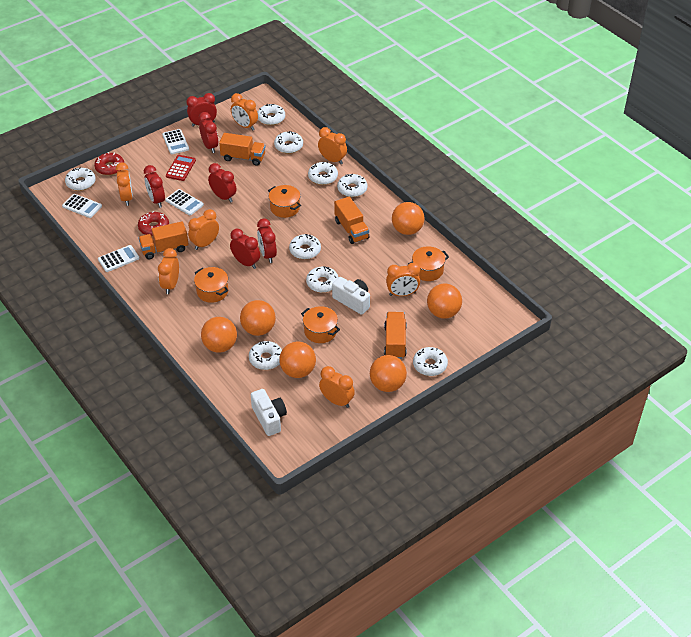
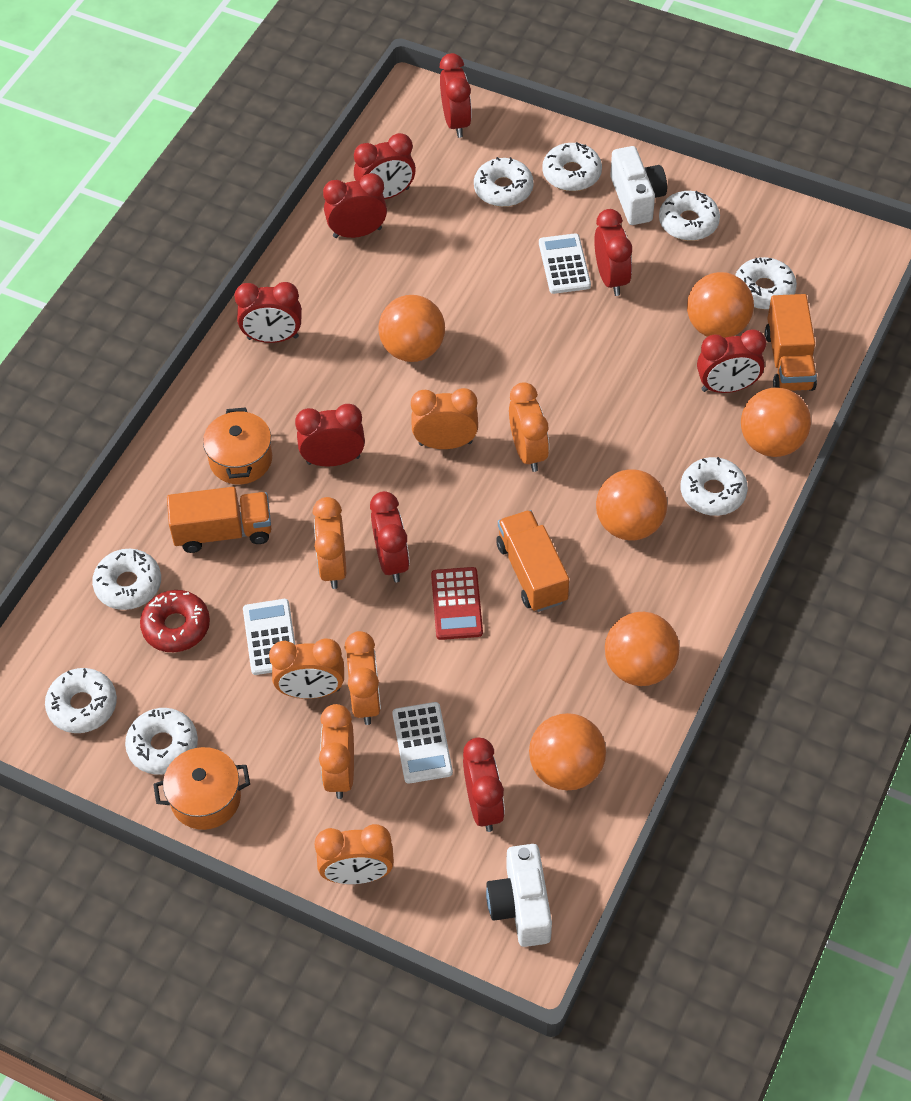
orange pot: [194,267,228,303] [268,185,301,218] [301,306,340,343] [408,246,449,281] = 4 -> [153,747,250,830] [203,407,272,484] = 2
orange truck: [138,221,189,259] [219,133,266,166] [334,197,369,244] [384,312,407,359] = 4 -> [167,487,271,553] [496,510,569,612] [765,294,817,391] = 3
red clock: [144,165,165,208] [186,93,217,127] [199,112,219,153] [208,163,236,202] [230,229,260,269] [257,219,277,263] = 6 -> [234,282,302,343] [295,404,365,466] [323,173,387,238] [354,133,416,199] [370,491,410,582] [440,53,472,138] [463,737,505,832] [594,209,632,296] [697,329,766,393] = 9
red donut: [94,152,124,175] [138,211,169,236] = 2 -> [140,590,210,652] = 1
white calculator: [62,194,102,218] [98,245,139,272] [162,129,189,154] [165,189,204,215] = 4 -> [243,599,295,675] [392,702,453,784] [539,233,591,294] = 3
white donut: [65,167,96,191] [249,341,282,370] [257,104,285,125] [274,131,303,154] [289,234,321,259] [306,266,339,293] [308,162,338,185] [337,174,368,197] [413,347,448,376] = 9 -> [45,668,117,733] [92,549,161,610] [125,708,198,775] [474,157,534,207] [542,142,602,191] [659,191,720,241] [681,457,748,516] [735,257,797,310] = 8

